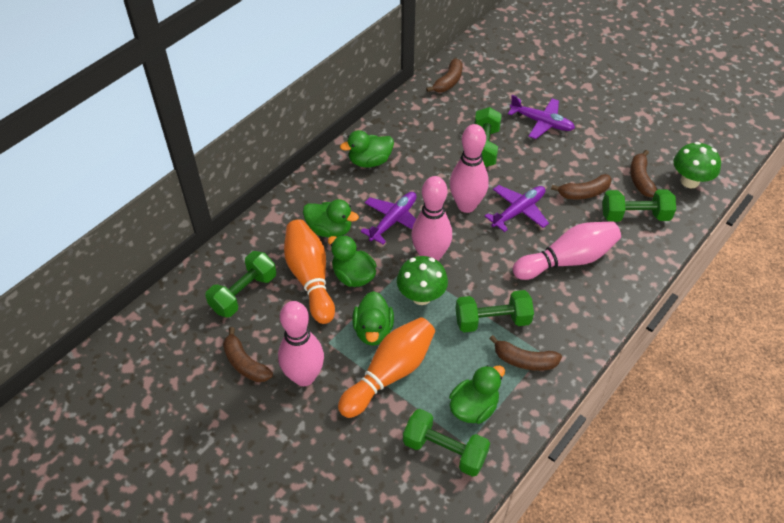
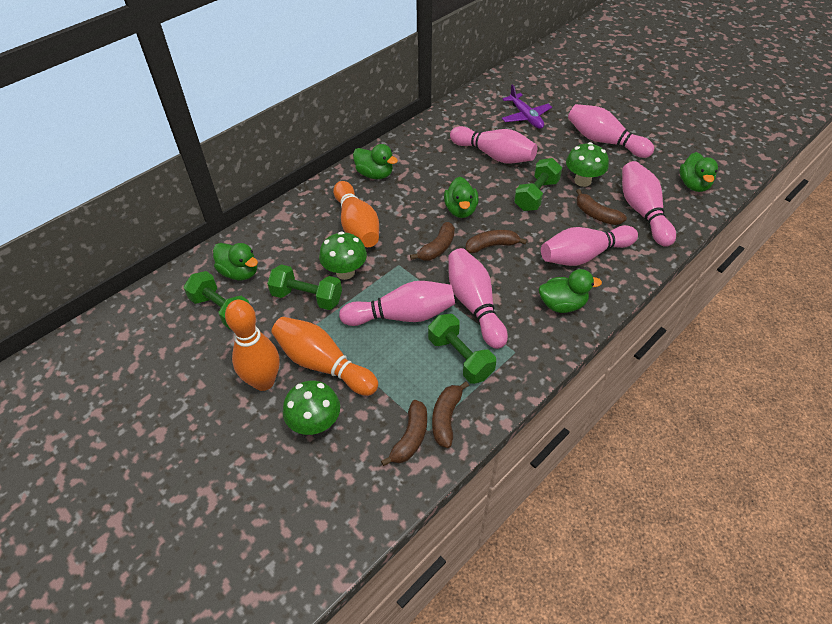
green dumbbell: [205,251,276,317] [403,409,490,477] [456,290,534,332] [475,107,502,167] [602,189,676,222] = 5 -> [184,271,250,329] [267,264,342,310] [428,314,496,384] [514,158,562,211] = 4
green mushroom: [397,256,448,305] [673,142,721,188] = 2 -> [283,381,340,435] [319,231,367,280] [566,142,609,187] = 3
orange bowling pin: [284,219,335,324] [338,317,435,418] = 2 -> [225,300,280,391] [271,317,378,396] [333,181,379,247] = 3
pink bowling pin: [278,301,324,386] [411,176,452,261] [450,124,489,213] [513,221,621,280] = 4 -> [339,281,455,326] [448,248,508,349] [450,126,537,164] [541,225,638,266] [568,104,654,158] [622,161,676,247] = 6
purple plane: [361,192,417,244] [485,185,549,232] [508,95,575,139] = 3 -> [502,84,552,129] = 1

